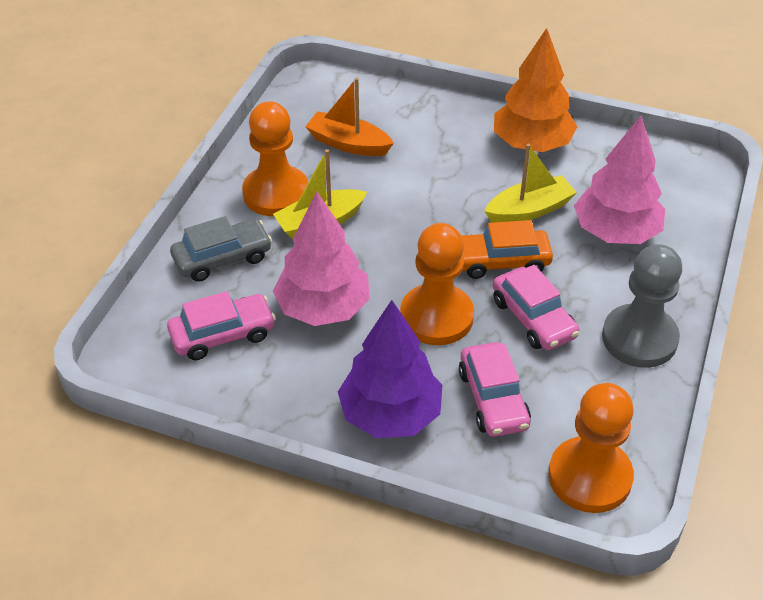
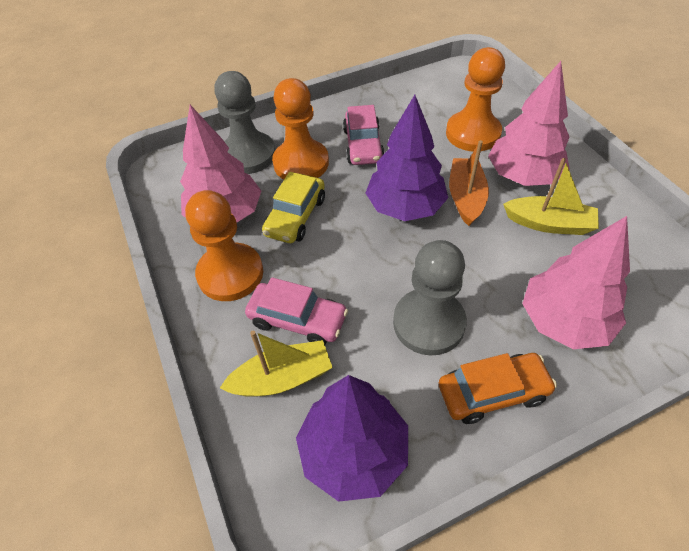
grey car: [170,216,272,282] = 1 -> none = 0
grey pawn: [602,244,682,368] = 1 -> [214,71,275,174] [393,240,467,355] = 2
orange tree: [494,28,577,152] = 1 -> none = 0
pink car: [167,291,276,360] [459,342,531,437] [493,265,579,350] = 3 -> [245,277,348,345] [343,105,385,165] = 2
pink tree: [273,192,370,326] [574,116,665,244] = 2 -> [180,105,261,222] [488,61,570,186] [522,216,630,349] = 3
purple tree: [338,300,442,438] = 1 -> [296,375,408,502] [366,95,448,221] = 2
yellow car: none = 0 -> [262,172,325,243] = 1

